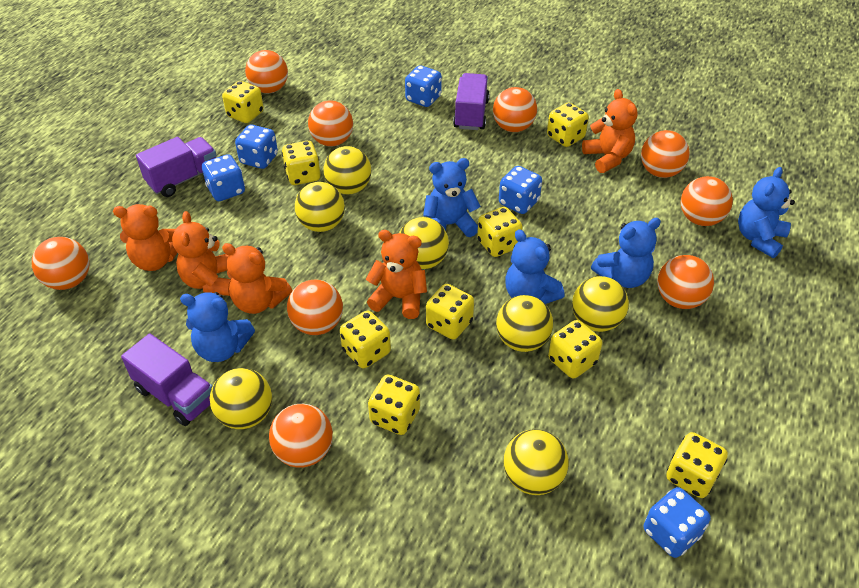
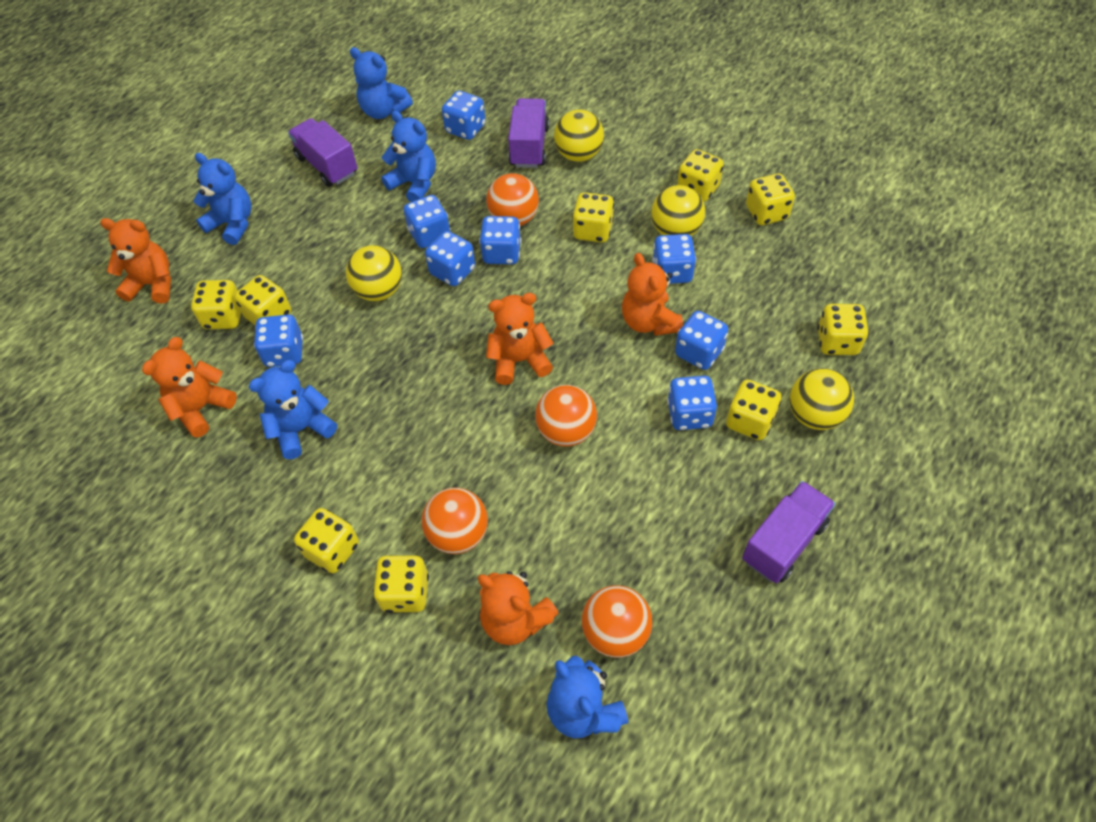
blue dice: [202,154,245,201] [235,125,278,169] [405,65,442,107] [499,166,542,214] [644,487,711,558] = 5 -> [254,315,303,367] [403,195,450,248] [425,231,475,286] [442,91,486,140] [479,216,521,264] [652,234,696,284] [667,376,717,430] [675,311,728,370] = 8
orange ball: [32,237,89,290] [245,50,288,93] [269,404,333,468] [287,279,343,335] [308,100,353,147] [493,87,537,132] [641,130,690,178] [657,255,714,309] [681,176,733,226] = 9 -> [422,488,488,554] [486,173,539,226] [535,385,597,447] [582,585,652,658] = 4
yellow ball: [210,368,272,429] [295,182,345,232] [324,146,371,195] [399,217,449,269] [496,295,553,352] [504,429,569,495] [572,276,629,332] = 7 -> [346,245,402,301] [554,109,604,162] [651,185,705,236] [790,368,854,430] = 4

